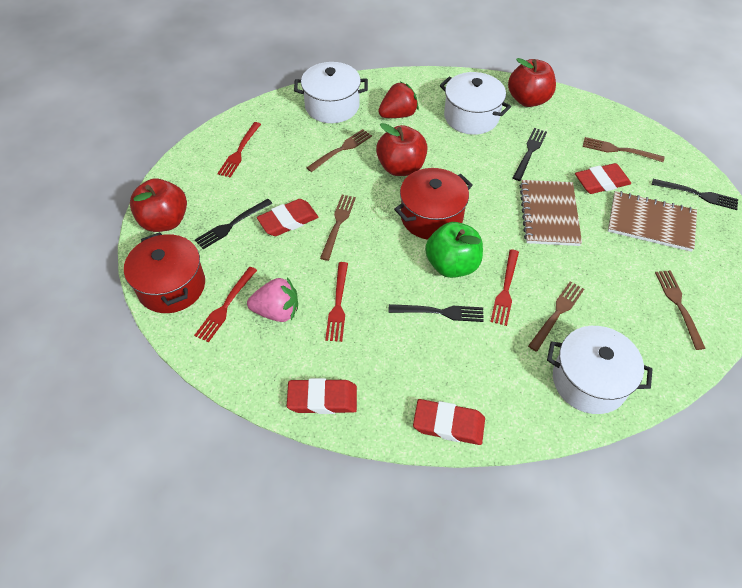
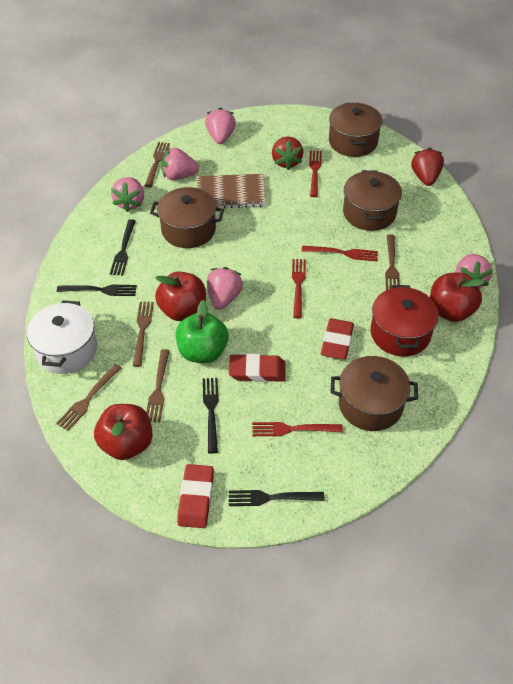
brown notebook: [520,180,582,246] [608,191,697,252] = 2 -> [197,174,266,209] = 1
brown pot: none = 0 -> [150,187,224,248] [329,103,383,157] [331,356,418,431] [343,170,402,231] = 4
pink strawberry: [247,277,298,322] = 1 -> [111,177,144,212] [161,148,199,180] [205,108,236,144] [207,267,243,310] [455,254,493,288] = 5
red eraser: [257,199,318,236] [287,378,357,414] [413,399,485,445] [575,163,631,194] = 4 -> [177,464,214,528] [229,354,286,382] [321,318,354,360] = 3
red pot: [124,232,205,313] [394,168,473,240] = 2 -> [371,285,439,357] = 1
red strawberry: [378,82,419,118] = 1 -> [272,137,303,170] [411,148,444,186] = 2
white pot: [294,62,368,123] [440,72,511,135] [547,326,653,414] = 3 -> [27,300,97,374] = 1

